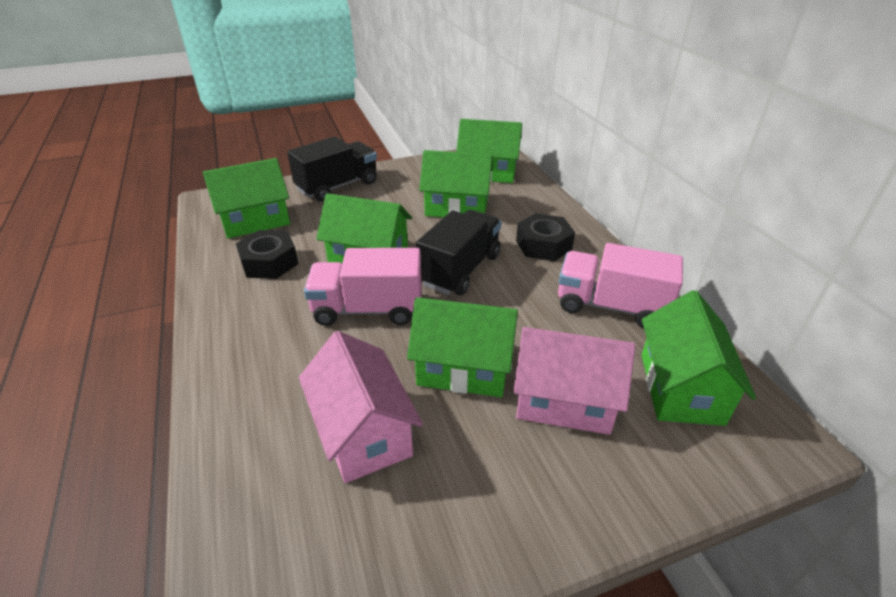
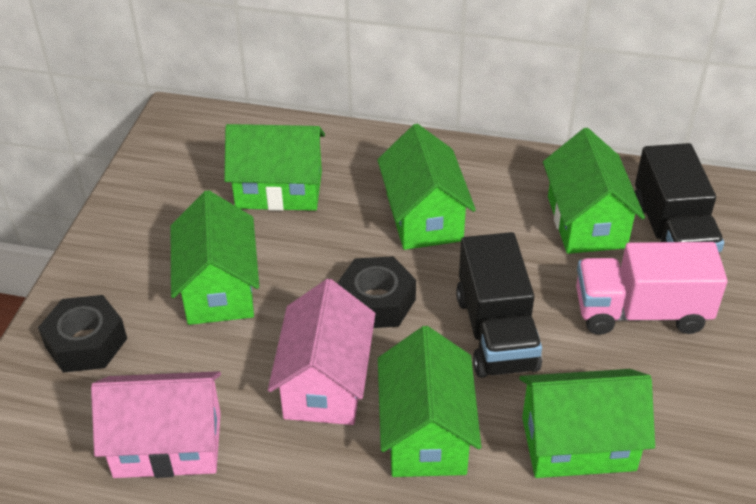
pink truck: [304,248,422,326] [558,243,683,328] = 2 -> [576,242,727,335] = 1

